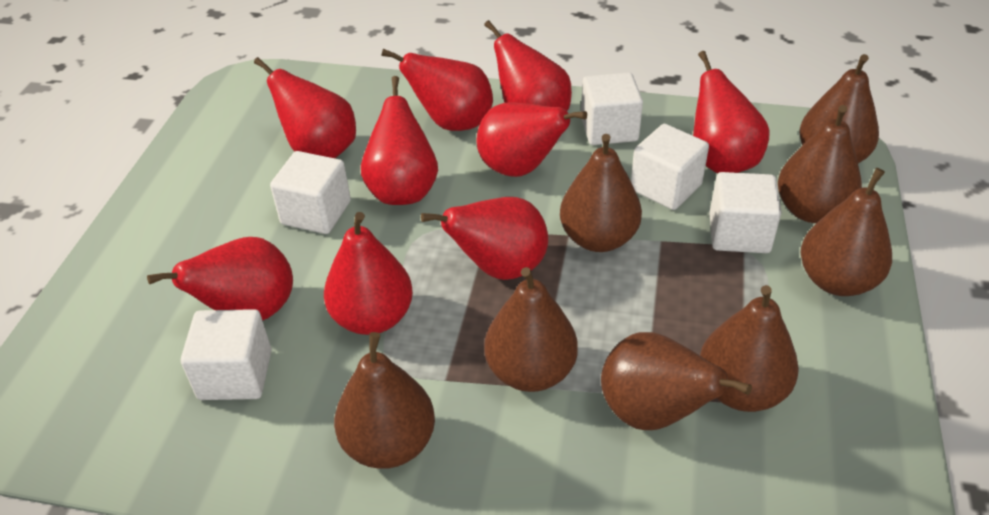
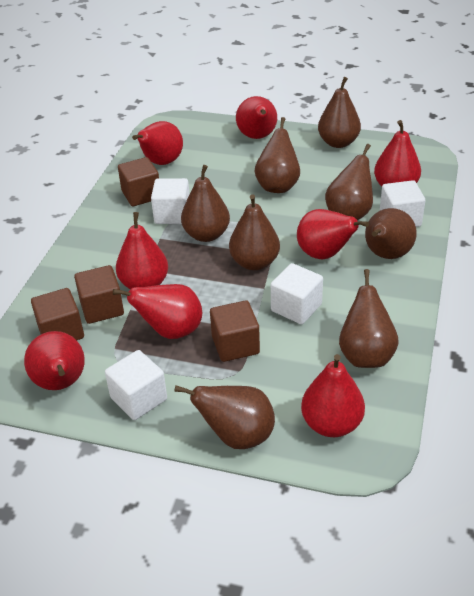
brown cube: none = 0 -> [31,288,84,340] [74,265,124,324] [118,157,159,206] [210,300,260,362] = 4
red pear: [147,237,293,320] [254,57,356,158] [324,212,413,335] [361,76,438,205] [381,49,493,131] [421,197,548,280] [477,102,587,177] [484,20,572,111] [693,51,770,173] = 9 -> [24,331,85,390] [113,284,202,339] [116,212,168,289] [132,121,183,165] [236,96,277,139] [297,209,369,259] [301,354,365,437] [374,120,421,187] = 8
white cube: [181,309,271,400] [270,151,351,234] [581,72,643,145] [631,124,709,210] [709,172,782,253] = 5 -> [105,350,167,420] [151,178,189,224] [271,263,323,324] [380,180,425,227] = 4

